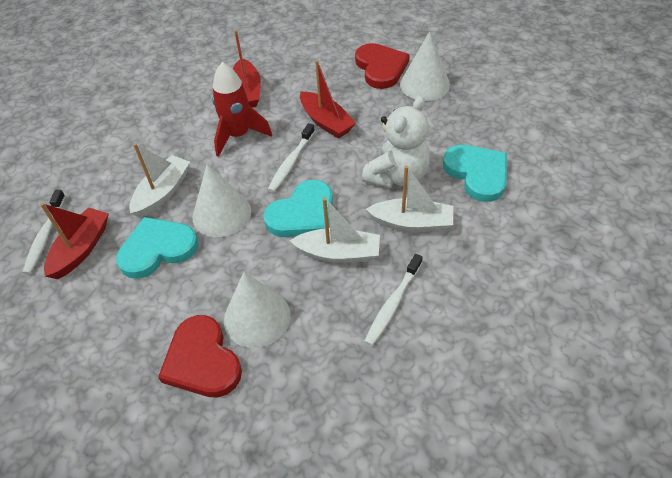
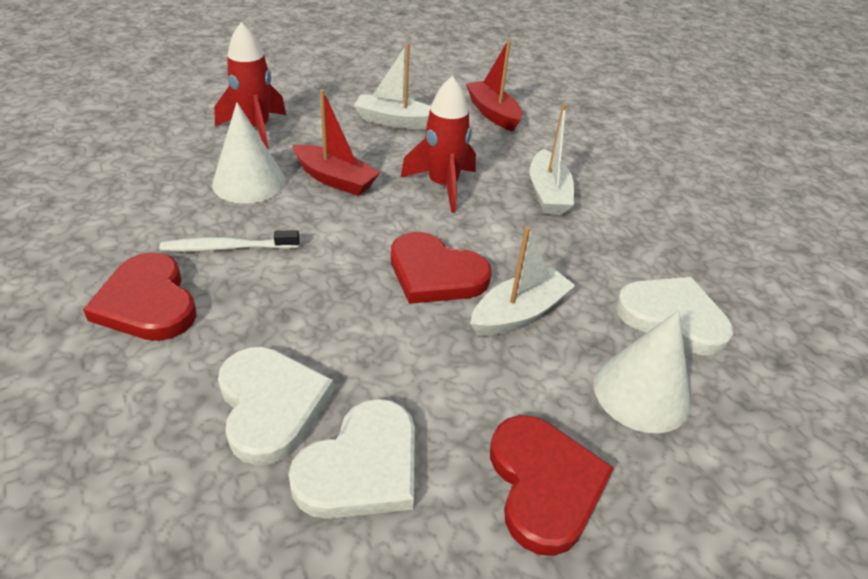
red boat: [40,203,109,279] [233,30,261,108] [300,60,356,138] = 3 -> [293,89,380,196] [466,40,522,131] = 2
red heart: [158,315,242,397] [355,43,410,89] = 2 -> [83,252,197,341] [391,232,492,304] [490,415,614,556] = 3
red rocket: [212,62,272,157] = 1 -> [214,22,286,150] [400,76,476,213] = 2
turquoise heart: [116,217,199,279] [264,180,333,237] [443,145,507,202] = 3 -> none = 0
white cone: [193,164,251,237] [224,271,291,348] [400,32,450,101] = 3 -> [212,102,286,204] [594,310,691,433] = 2
white heart: none = 0 -> [218,347,334,465] [289,399,415,519] [616,277,733,356] = 3
white teddy bear: [362,96,430,188] = 1 -> none = 0
white toothbrush: [23,190,66,274] [267,123,315,192] [364,254,422,346] = 3 -> [159,230,300,252] = 1

